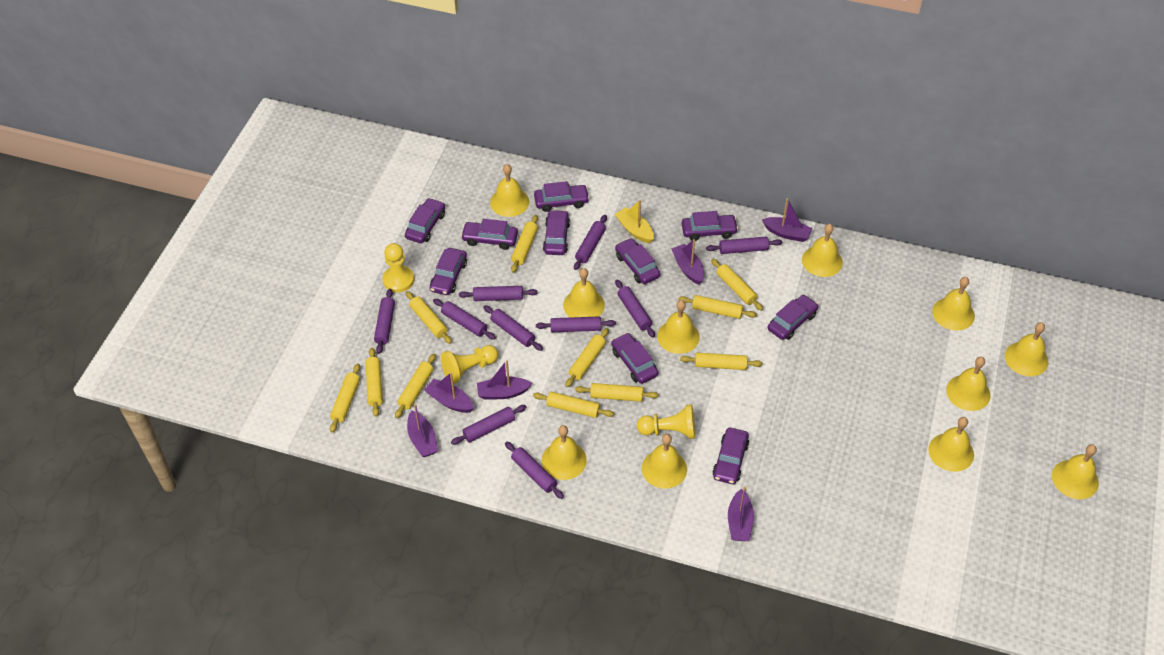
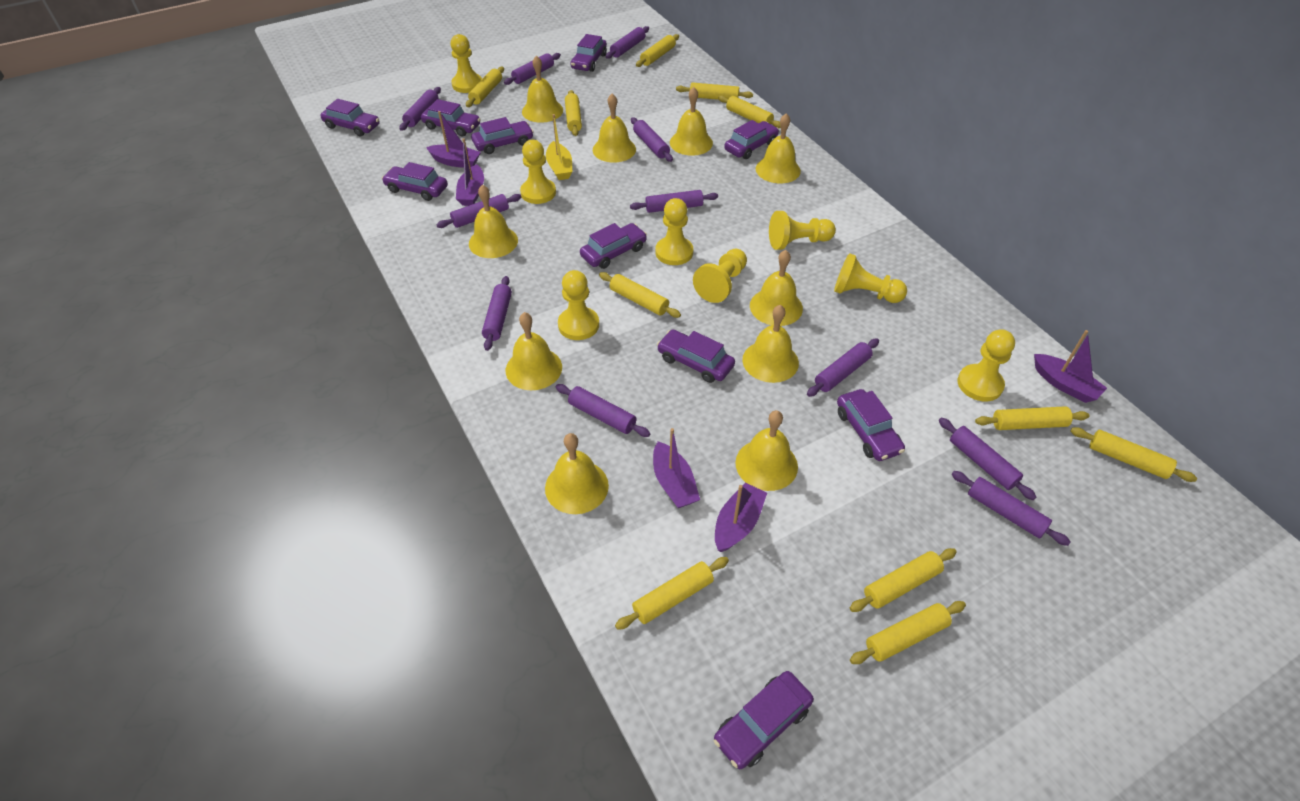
purple boat: [407,403,438,457] [424,372,474,413] [477,360,532,399] [672,239,704,285] [728,486,754,541] [762,198,813,242] = 6 -> [426,111,481,168] [456,138,484,206] [653,428,700,508] [715,482,767,552] [1034,330,1107,403] = 5
purple rolling pin: [374,289,395,354] [433,299,496,340] [451,405,526,445] [459,286,538,301] [483,305,543,351] [505,442,564,499] [536,316,616,332] [574,215,607,270] [615,280,655,337] [706,237,782,254] = 10 -> [399,87,441,131] [436,194,521,228] [482,276,512,351] [504,53,561,85] [556,384,650,437] [605,26,649,59] [630,190,718,213] [631,117,673,162] [807,338,879,397] [939,418,1036,500] [951,471,1071,546] = 11
yellow bell: [490,164,529,217] [542,425,587,480] [563,268,605,318] [642,434,687,489] [657,300,700,354] [802,224,843,277] [928,417,974,472] [932,277,975,331] [946,357,991,411] [1005,322,1049,376] [1052,444,1099,499] = 11 -> [469,185,518,258] [506,312,562,390] [522,56,563,123] [545,433,609,514] [593,94,636,162] [670,87,713,156] [735,410,798,491] [742,305,799,383] [750,250,803,326] [756,113,801,183] = 10
yellow pawn: [383,243,414,292] [441,345,498,384] [637,404,695,439] = 3 -> [450,34,482,93] [520,140,556,204] [558,270,599,340] [655,198,693,265] [693,249,747,303] [769,211,836,250] [834,253,907,303] [958,329,1015,401] = 8

